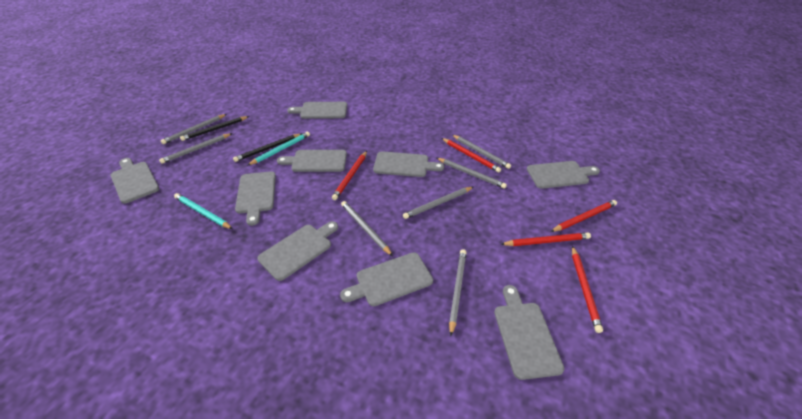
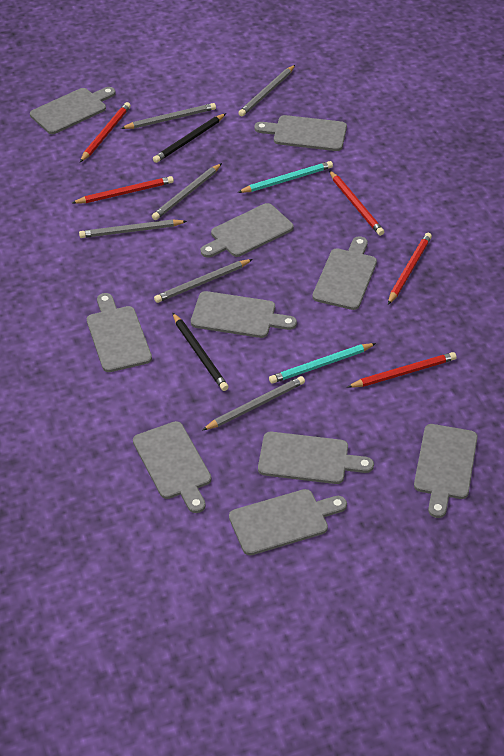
grey cutting board: [110,158,159,204] [235,171,276,226] [257,221,338,281] [277,150,347,172] [287,102,347,119] [340,252,433,306] [373,151,444,177] [494,285,564,380] [527,161,600,189] = 9 -> [30,87,116,134] [87,293,152,372] [133,421,211,513] [191,291,297,338] [201,203,293,258] [229,489,347,555] [254,115,347,151] [258,432,374,484] [312,236,377,310] [414,424,478,518] = 10
grey pencil: [159,133,233,164] [161,114,227,144] [341,201,393,256] [403,187,473,219] [437,158,507,189] [449,249,467,336] [452,135,511,169] = 7 -> [79,219,187,238] [121,103,216,129] [152,163,222,220] [154,259,253,303] [203,376,305,430] [238,65,295,116] = 6

